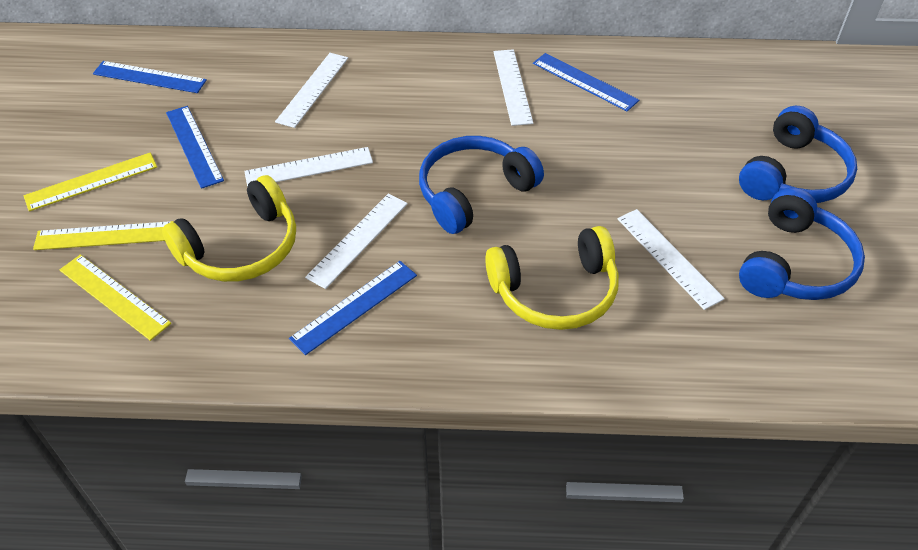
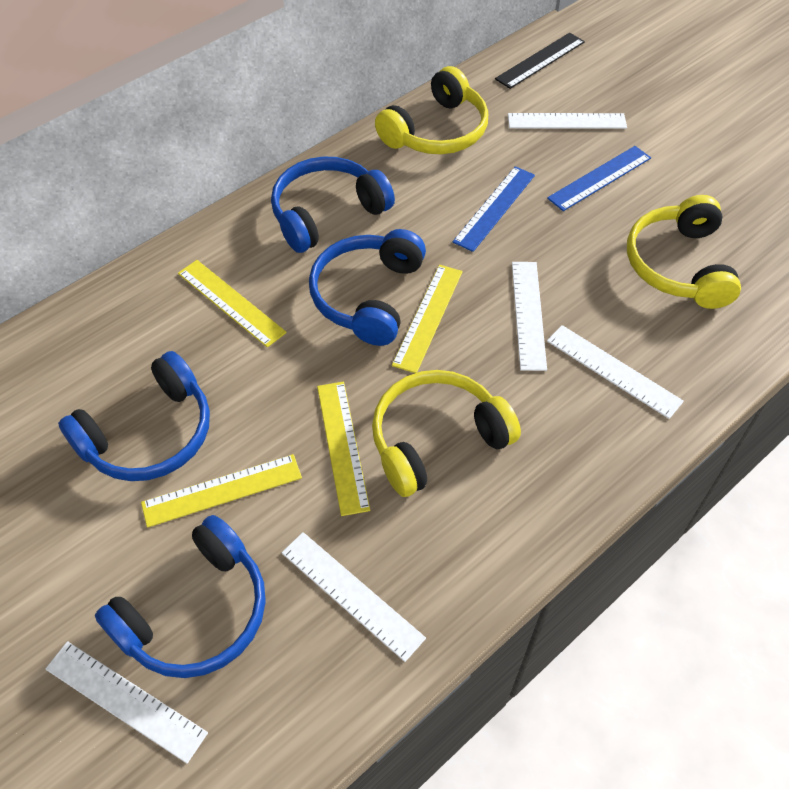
black ruler: none = 0 -> [495,33,585,89] = 1
blue headphones: [419,136,544,234] [739,106,857,203] [739,187,865,300] = 3 -> [58,351,210,481] [95,515,266,678] [271,156,395,253] [309,229,426,346] = 4
blue ruler: [93,61,207,93] [166,106,224,189] [289,261,417,355] [533,53,639,111] = 4 -> [453,166,535,252] [547,146,651,211] = 2
yellow headphones: [162,175,296,282] [485,226,619,330] = 2 -> [372,370,521,497] [375,66,488,154] [627,195,741,309] = 3
yellow ruler: [24,153,157,211] [33,221,174,250] [60,254,171,341] = 3 -> [141,454,302,528] [178,260,287,348] [317,382,370,516] [392,265,463,373] = 4

